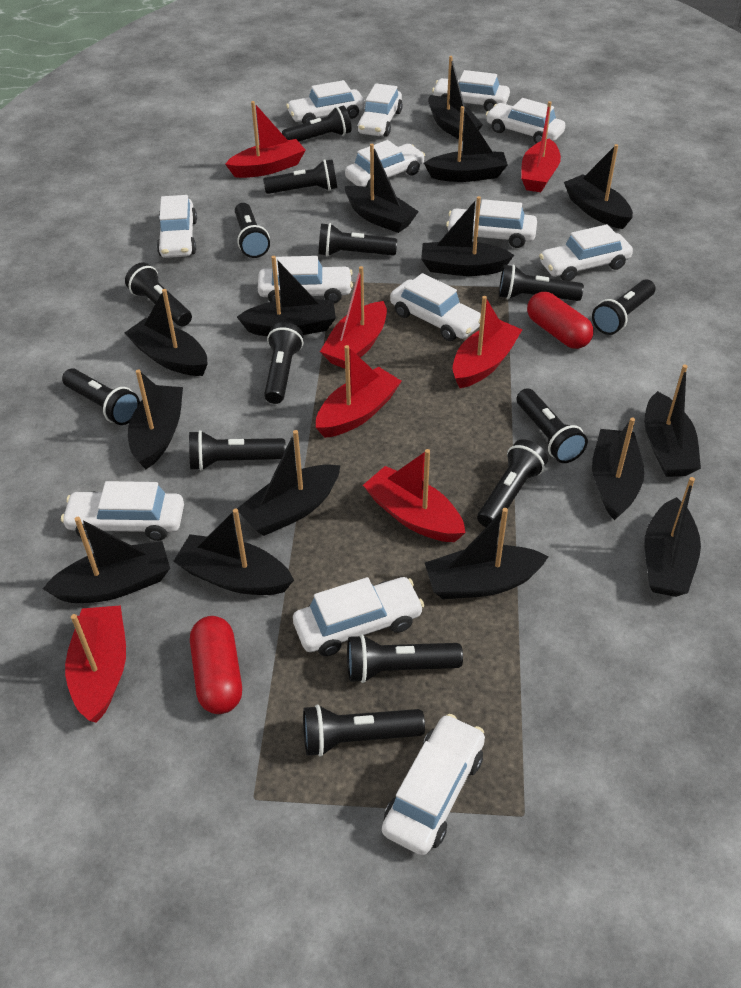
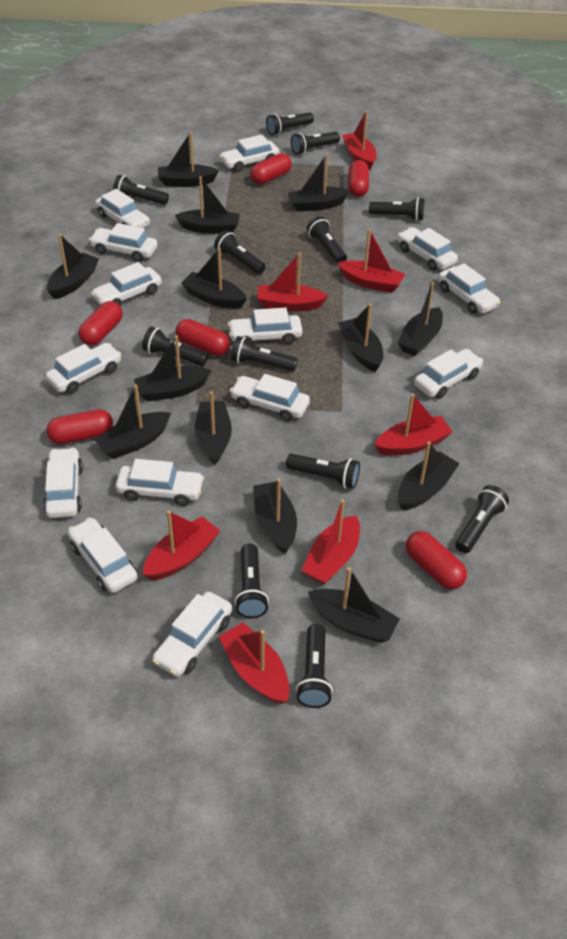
black boat: [43,517,170,603] [125,289,208,376] [128,369,183,469] [173,508,294,595] [237,256,336,336] [237,430,341,536] [345,144,419,233] [421,196,514,276] [424,106,508,182] [425,508,549,599] [428,56,483,141] [564,144,633,229] [592,418,644,520] [644,365,701,477] [644,477,701,597] = 15 -> [47,234,99,299] [94,385,171,459] [134,335,212,401] [158,131,219,187] [175,176,240,234] [181,248,247,309] [195,391,232,464] [253,479,297,554] [288,154,350,211] [308,567,400,643] [338,303,383,372] [397,282,443,356] [398,441,460,511] = 13
black flashlight: [62,368,140,425] [125,262,192,327] [189,430,286,471] [235,203,270,258] [263,159,337,194] [264,322,303,404] [282,106,352,142] [303,705,425,757] [319,223,397,257] [347,634,463,683] [477,439,548,527] [499,265,584,301] [517,388,588,463] [592,279,655,335] = 14 -> [113,175,169,205] [142,327,208,366] [214,230,266,274] [231,336,298,371] [234,543,269,618] [266,112,314,135] [286,454,360,489] [291,132,340,155] [296,624,333,708] [307,216,347,264] [369,197,424,221] [455,485,509,553] = 12
red capsule: [190,616,242,714] [527,292,593,349] = 2 -> [46,409,113,444] [78,301,123,346] [175,319,230,356] [250,153,292,185] [348,160,369,197] [406,531,467,589] = 6
white car: [61,481,184,541] [157,195,197,258] [258,256,353,303] [286,80,365,124] [293,577,424,656] [345,140,425,188] [357,83,403,137] [382,714,485,855] [390,273,481,341] [432,70,510,111] [446,199,537,248] [486,98,565,143] [539,224,633,281] = 13 -> [43,447,83,518] [45,343,122,394] [68,517,138,593] [89,223,157,262] [91,262,162,307] [95,189,150,228] [115,459,204,506] [152,591,232,677] [219,135,279,172] [228,308,303,344] [230,374,310,422] [397,227,458,271] [414,349,483,399] [438,263,500,314] = 14

